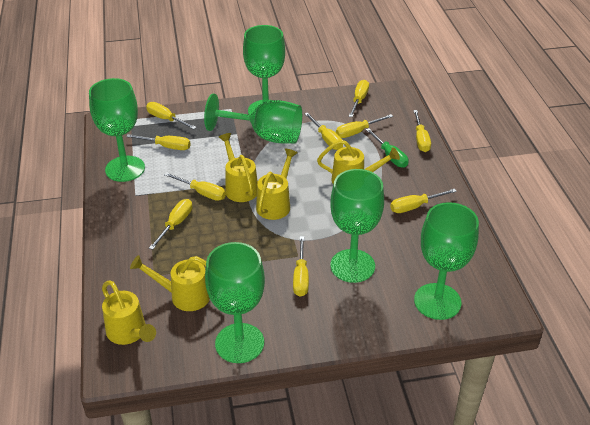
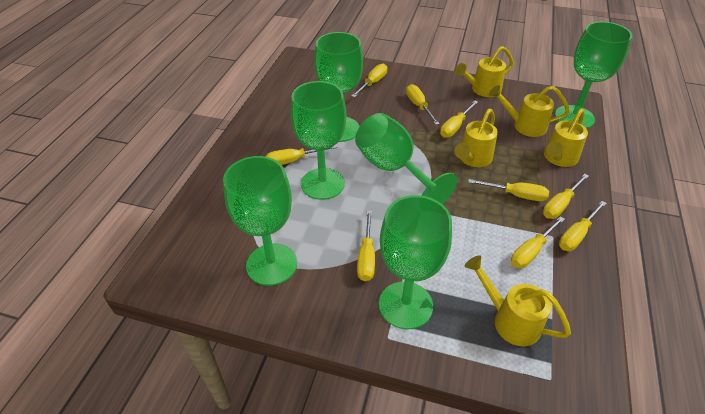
green screwdriver: [366,128,408,168] = 1 -> none = 0
yellow screwdriver: [126,134,191,150] [146,102,197,129] [149,199,192,250] [164,172,226,201] [293,237,309,297] [305,112,343,150] [336,114,393,138] [349,80,369,117] [390,189,457,213] [413,110,431,152] = 10 -> [265,144,338,165] [352,64,387,98] [357,211,375,281] [406,84,440,125] [440,101,478,138] [468,179,549,201] [511,216,565,268] [543,174,589,219] [559,201,607,251] = 9

